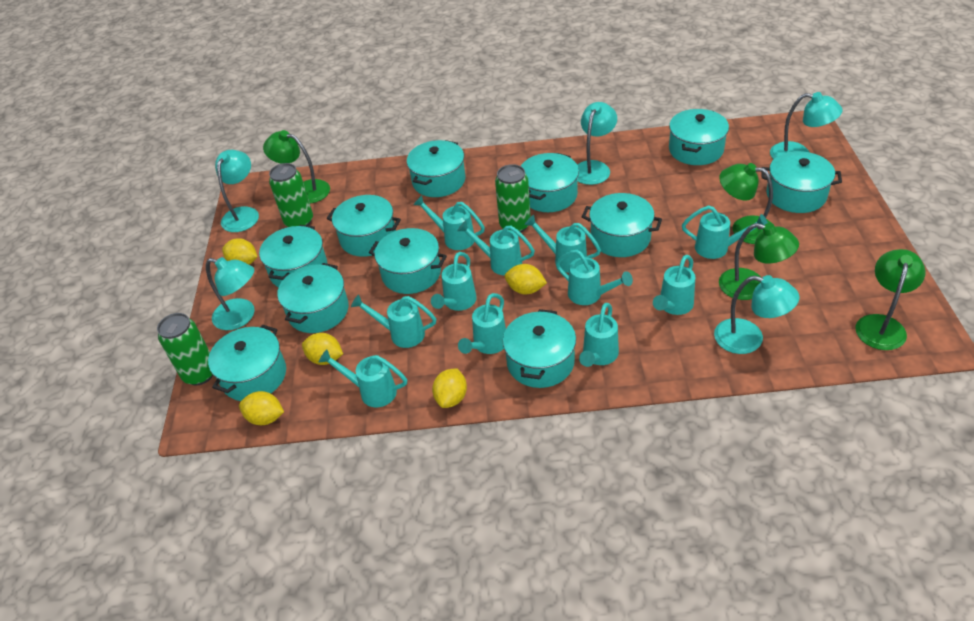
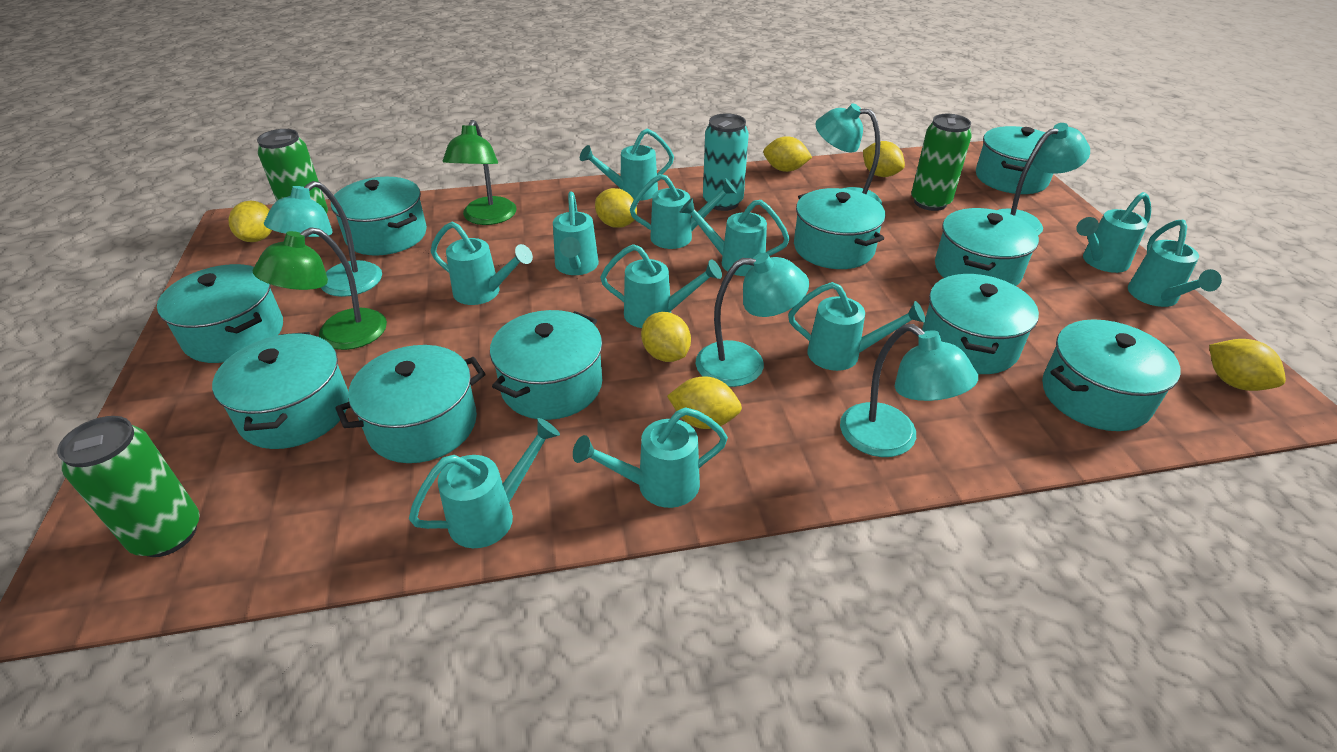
green lamp: [263,130,330,203] [719,163,773,244] [719,223,799,300] [856,249,926,350] = 4 -> [253,227,387,350] [443,120,517,225] = 2
turquoise can: none = 0 -> [703,113,749,211] = 1
turquoise pot: [208,324,286,401] [259,225,328,287] [277,263,349,333] [327,195,401,257] [369,228,447,294] [407,140,465,197] [503,309,576,388] [521,153,579,212] [582,193,662,257] [669,109,729,165] [761,151,842,213] = 11 -> [157,264,283,363] [212,332,349,449] [331,177,427,256] [335,345,485,463] [490,310,602,420] [794,188,886,269] [922,274,1039,374] [935,208,1039,286] [976,126,1054,194] [1042,319,1181,431] = 10
yellow lemon: [222,238,258,265] [239,391,284,425] [302,333,343,365] [432,368,467,408] [505,264,547,294] = 5 -> [228,201,272,242] [595,188,637,228] [641,312,691,362] [667,376,742,429] [763,136,812,172] [863,141,905,177] [1209,339,1286,391] = 7

